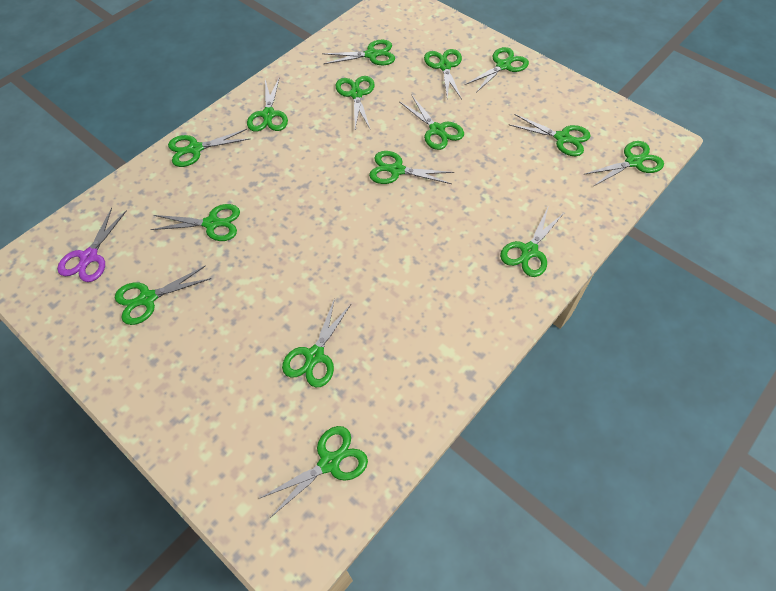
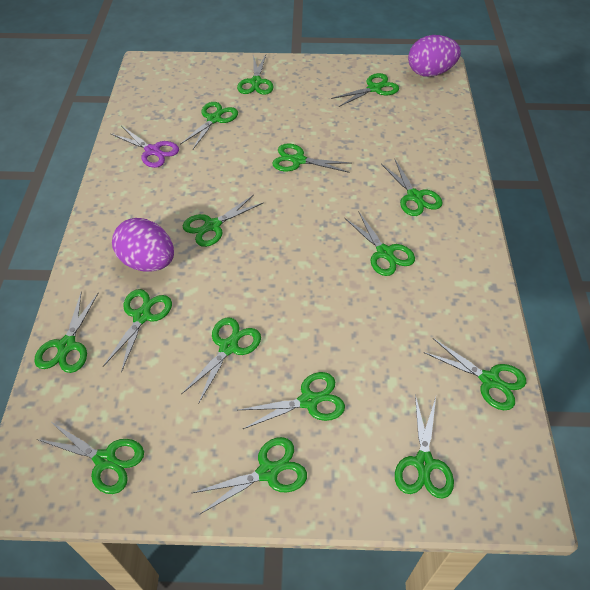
purple egg: none = 0 -> [112,218,174,272] [408,35,461,77] = 2

